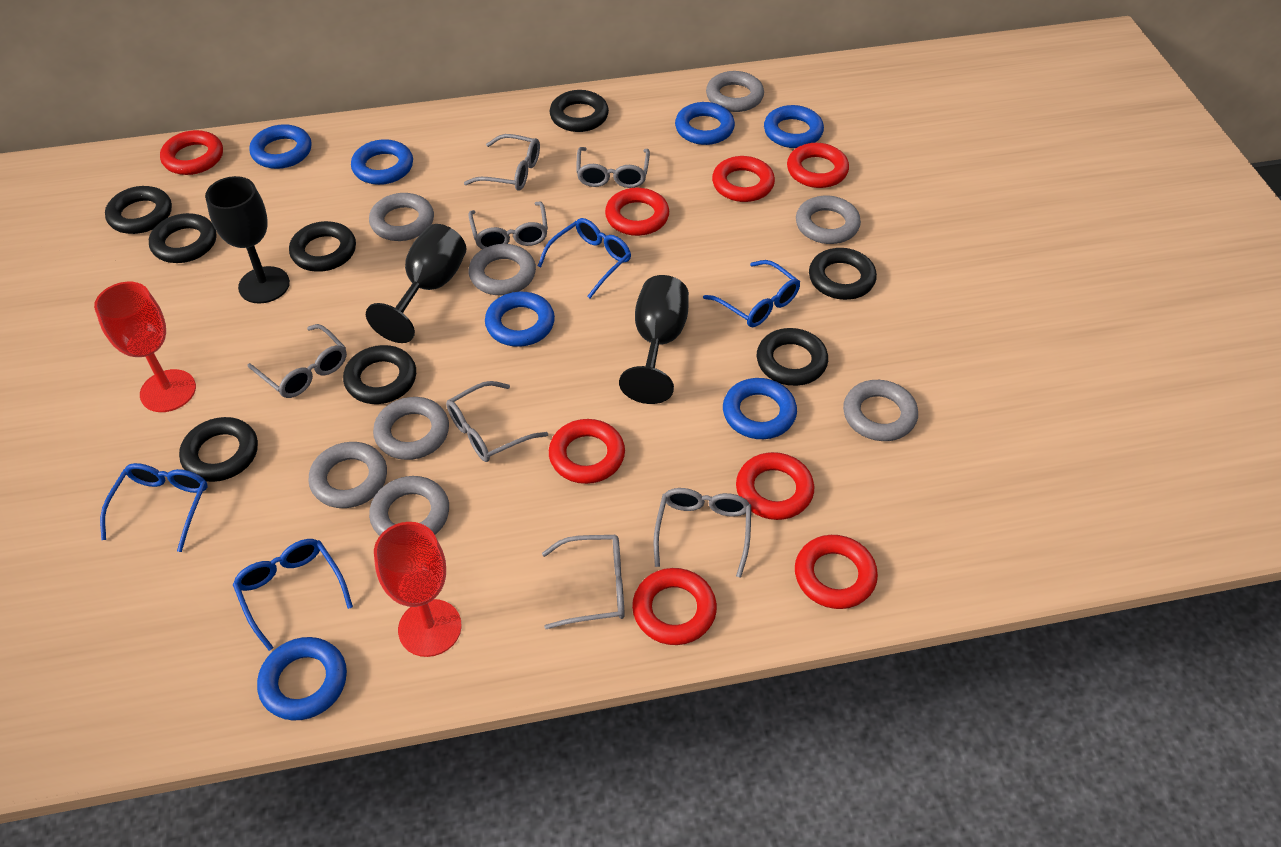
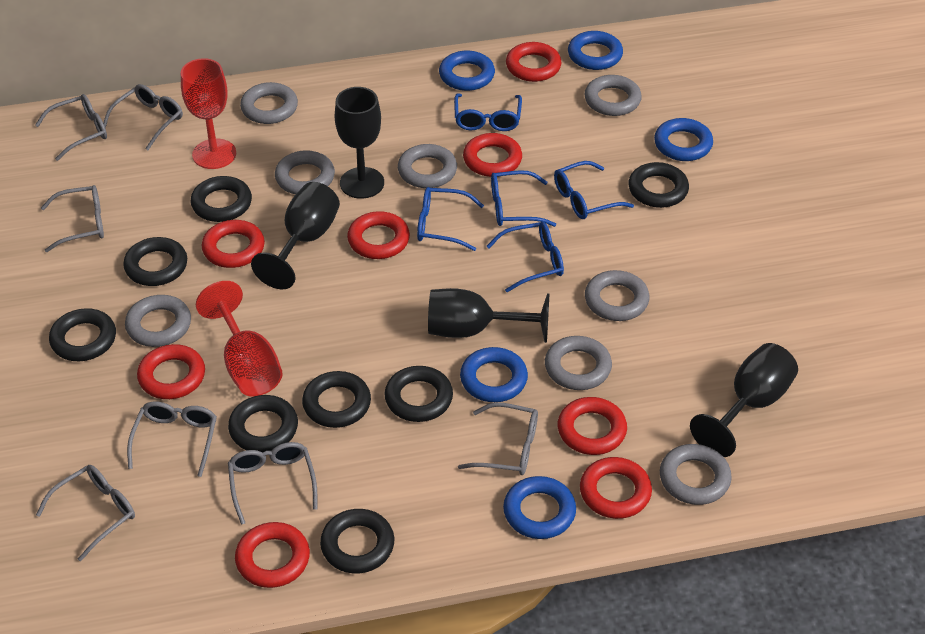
black goblet: [205,176,290,304] [366,224,467,343] [619,275,689,404] = 3 -> [251,182,340,289] [335,87,384,199] [428,288,549,343] [690,343,798,457] = 4
blue glasses: [100,463,208,552] [233,539,353,651] [538,218,631,298] [703,260,800,327] = 4 -> [417,187,484,251] [454,93,522,131] [487,222,564,292] [491,170,557,227] [554,161,634,219] = 5
blue ring: [249,124,312,169] [257,637,347,720] [351,139,413,185] [485,292,555,347] [675,102,735,145] [723,378,797,439] [764,105,824,148] = 7 -> [439,51,495,91] [460,347,528,402] [503,476,576,539] [568,31,623,70] [654,118,713,161] = 5

